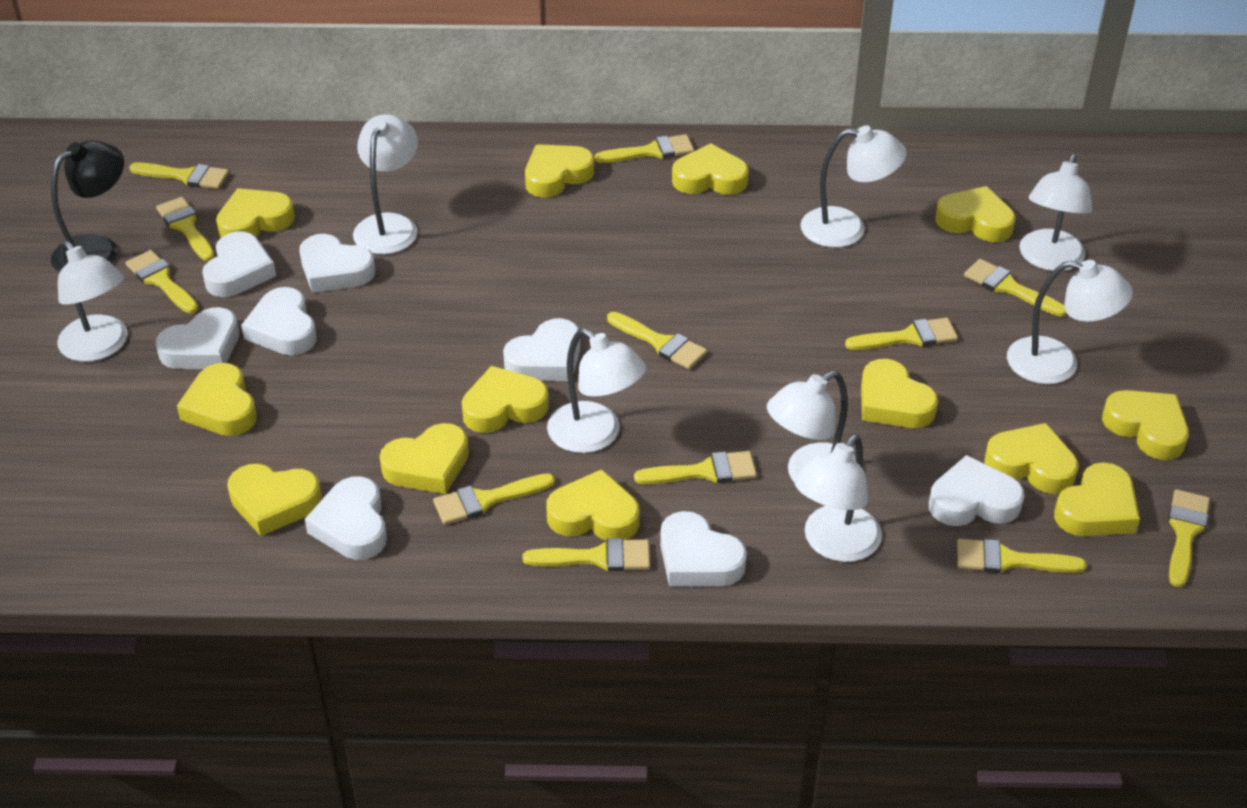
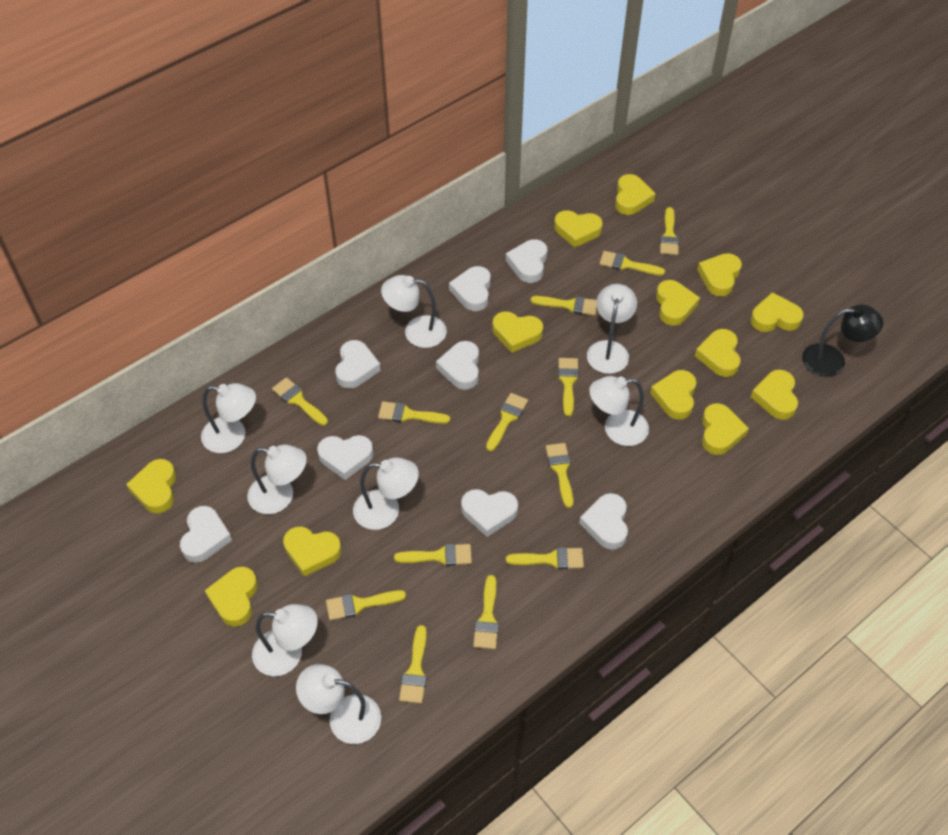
yellow brush: [125,250,199,314] [129,162,229,189] [156,197,215,261] [433,473,555,525] [523,538,650,571] [595,134,694,163] [607,312,707,369] [634,451,757,484] [845,318,958,350] [957,539,1087,573] [964,259,1067,317] [1168,489,1210,587] = 12 -> [272,377,328,426] [326,590,406,621] [378,401,450,424] [394,544,472,566] [399,625,427,703] [473,575,499,649] [486,393,528,451] [506,547,584,569] [531,296,597,316] [546,443,573,508] [558,358,579,416] [599,251,665,275] [660,207,679,255] = 13

